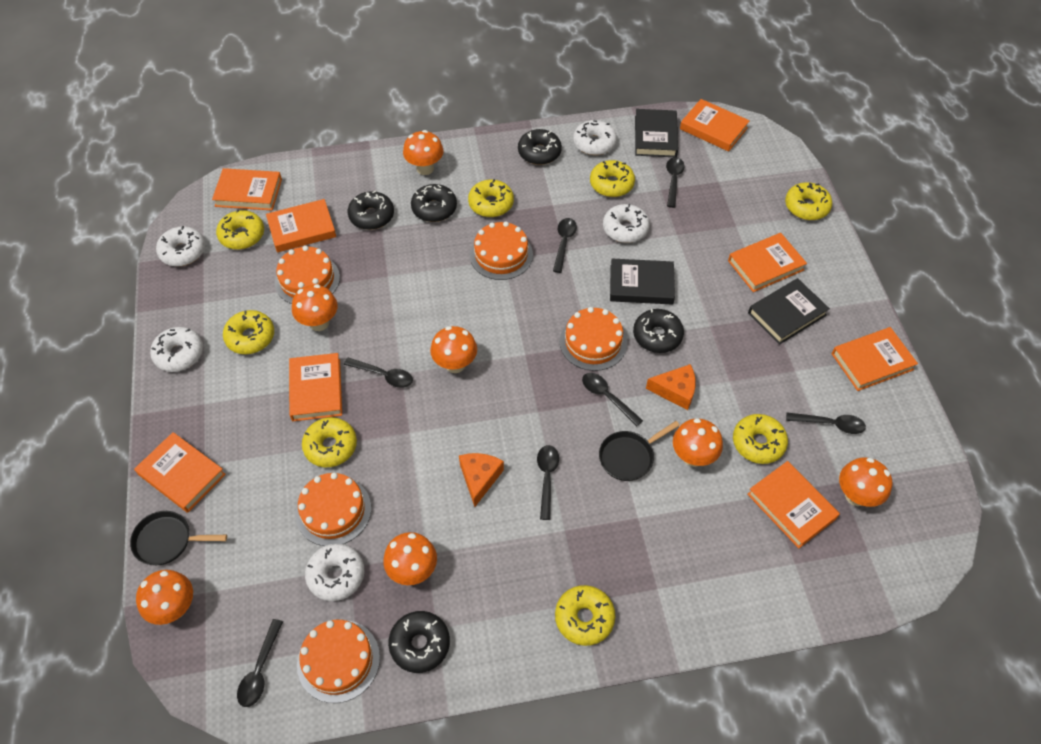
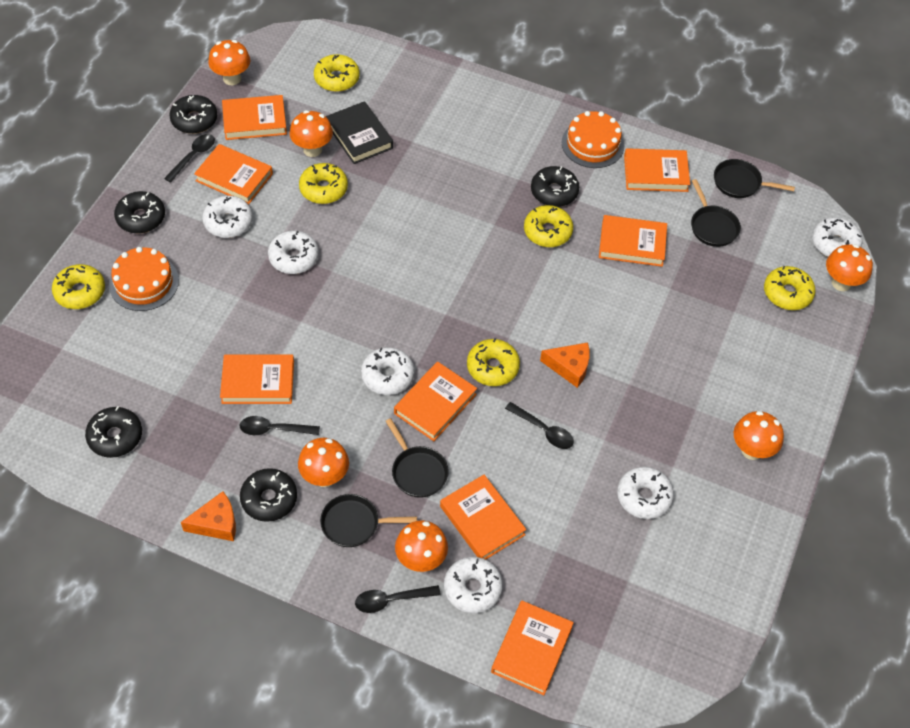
black book: [610,259,675,304] [635,109,678,157] [748,278,830,345] = 3 -> [326,101,393,164] = 1
black pan: [130,511,227,565] [599,421,680,481] = 2 -> [320,494,417,547] [385,418,449,498] [691,179,741,247] [714,159,795,198] = 4
black spoon: [237,619,283,707] [344,357,413,388] [537,445,559,520] [553,218,577,273] [582,373,643,426] [666,157,685,208] [786,413,866,434] = 7 -> [164,134,215,183] [239,416,320,435] [355,585,441,613] [505,402,574,449] = 4
orange cake: [275,246,340,304] [295,473,371,546] [297,620,380,703] [470,221,533,280] [560,307,627,371] = 5 -> [109,247,179,311] [561,111,625,168] = 2
orange mushroom: [136,570,193,625] [292,284,338,331] [383,532,437,585] [403,130,443,175] [430,326,477,373] [673,418,723,467] [839,457,892,507] = 7 -> [208,40,250,85] [290,110,333,157] [298,438,349,487] [395,520,448,572] [734,411,784,460] [826,244,873,291] = 6
white donut: [150,327,203,372] [156,226,205,266] [305,544,364,601] [573,120,617,155] [603,204,650,243] = 5 -> [202,196,253,238] [268,231,319,274] [361,347,415,395] [444,557,503,613] [617,467,674,519] [812,217,862,257] = 6
yellow donut: [216,209,264,250] [223,310,274,354] [302,417,357,467] [468,179,514,217] [555,585,615,646] [590,160,635,197] [733,414,788,464] [785,182,832,220] = 8 -> [52,264,105,309] [299,163,348,204] [314,54,360,92] [467,338,520,386] [524,205,573,247] [764,266,816,310] = 6

